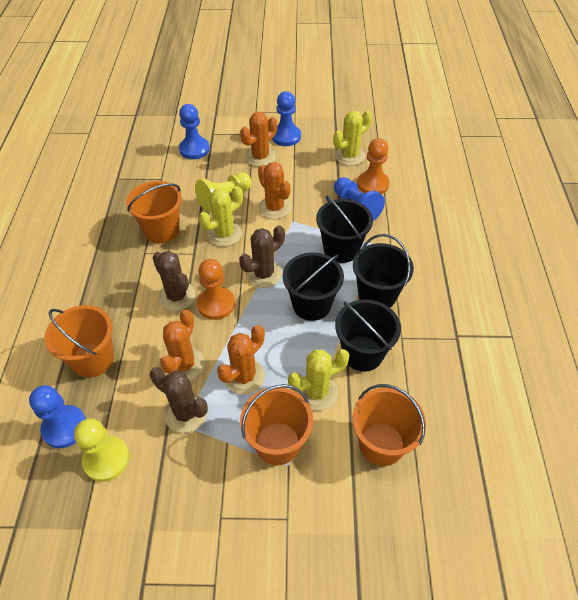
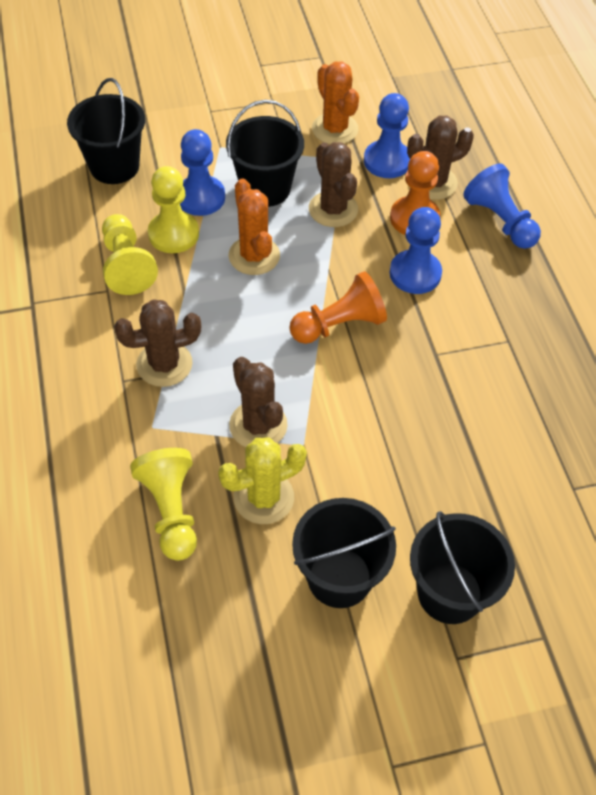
brown cactus: [150,367,208,433] [152,251,196,311] [239,225,285,288] = 3 -> [114,299,201,387] [229,357,288,447] [309,142,358,227] [407,116,474,200] = 4
orange bucket: [45,305,114,377] [126,181,182,243] [240,384,313,465] [352,384,426,466] = 4 -> none = 0
orange cactus: [160,309,205,380] [217,325,265,395] [240,112,277,167] [258,162,291,219] = 4 -> [228,178,280,275] [312,61,359,144] = 2
yellow cactus: [199,186,243,246] [288,349,350,411] [333,110,372,166] = 3 -> [218,437,307,524] = 1
yellow pawn: [74,418,130,482] [195,172,252,212] = 2 -> [102,214,158,295] [130,448,197,561] [148,166,199,253] = 3

